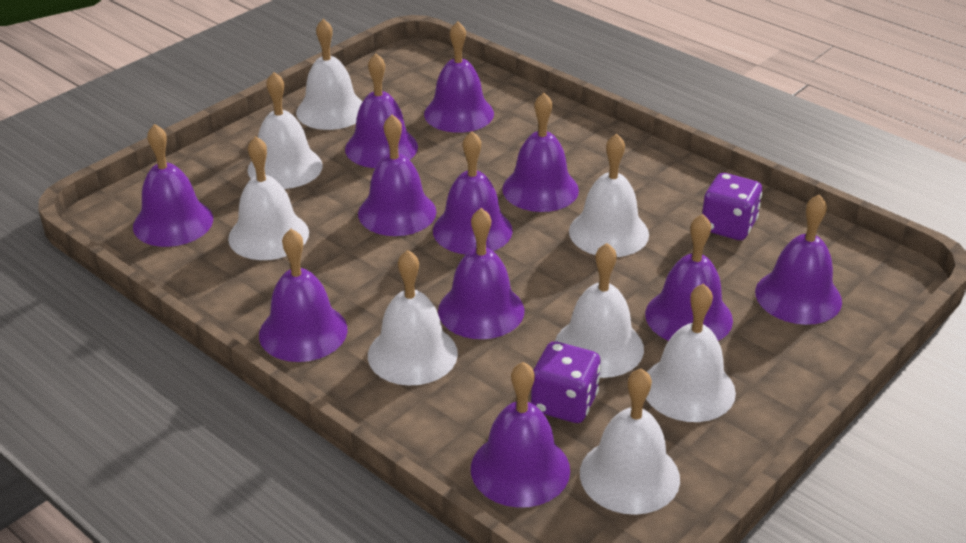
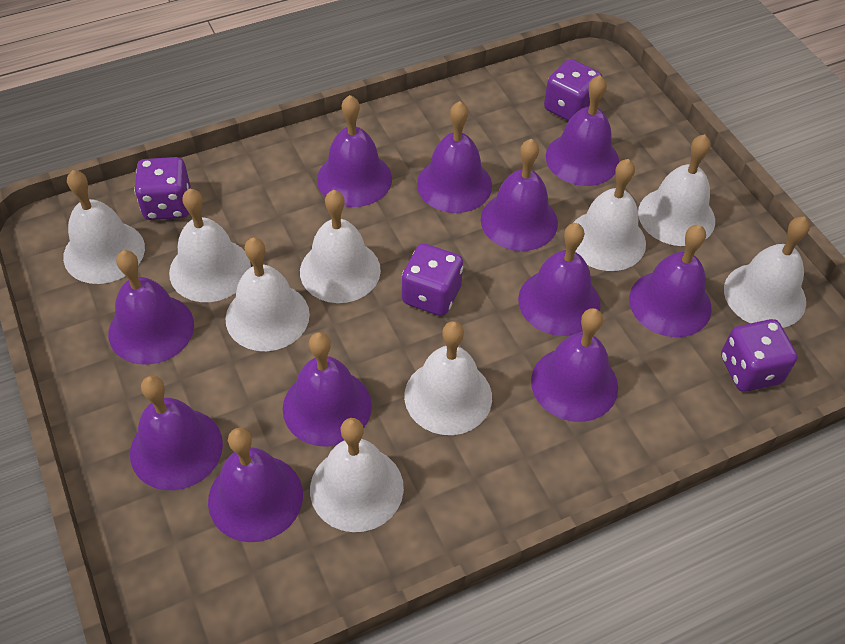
purple dice: [531,341,601,423] [702,173,762,240] = 2 -> [134,157,191,220] [402,243,463,316] [544,59,602,121] [721,319,797,392] = 4
white bell: [228,136,309,260] [247,72,323,189] [296,19,362,130] [368,250,458,386] [555,243,644,378] [569,133,649,257] [580,368,680,515] [646,283,736,422] = 8 -> [63,170,145,284] [169,189,251,302] [225,237,310,351] [300,190,381,303] [310,418,404,532] [404,321,492,435] [573,159,646,271] [638,134,715,246] [724,216,810,328] = 9

